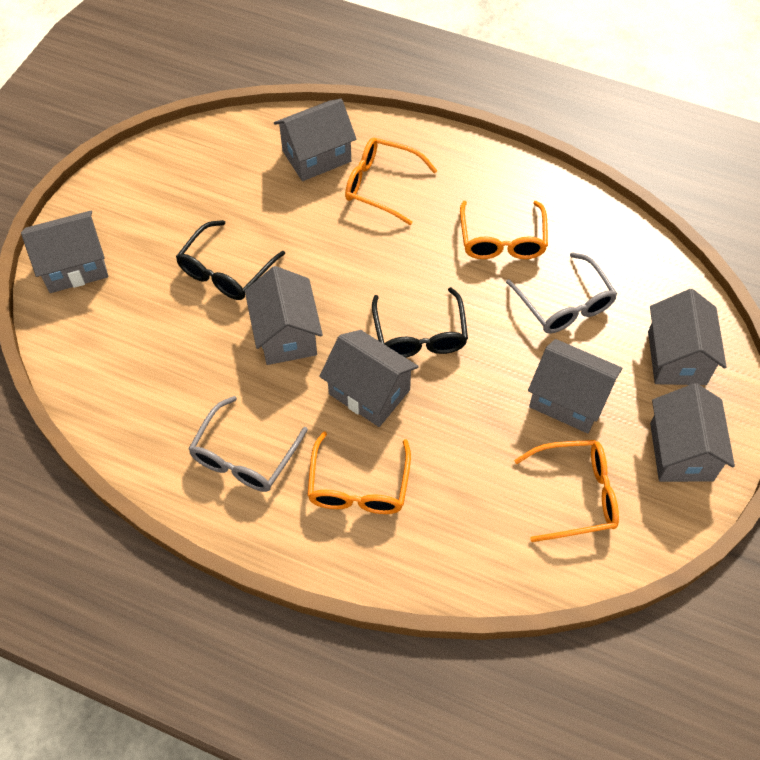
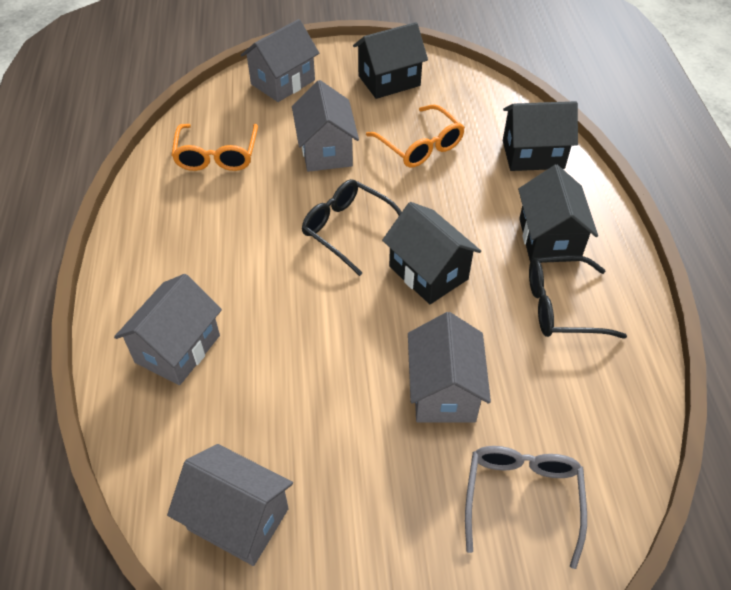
black house: none = 0 -> [353,22,428,99] [382,202,481,304] [503,101,578,171] [518,165,598,263] = 4
grey glasses: [189,396,308,492] [506,252,617,334] = 2 -> [465,446,587,569] = 1
grey house: [21,211,108,293] [245,266,323,365] [274,99,356,181] [319,330,419,427] [528,339,622,433] [648,289,727,385] [650,383,735,482] = 7 -> [114,274,222,385] [167,444,293,566] [241,19,319,102] [292,80,359,172] [408,312,491,423] = 5
orange glasses: [307,431,411,514] [345,138,437,225] [460,201,548,259] [514,440,619,542] = 4 -> [171,124,258,171] [366,104,465,168] = 2

